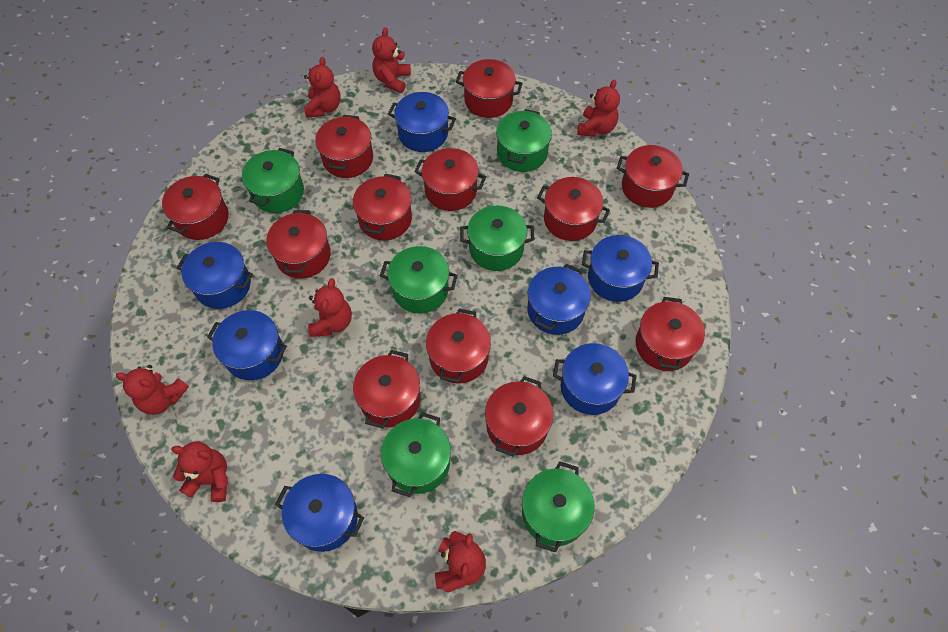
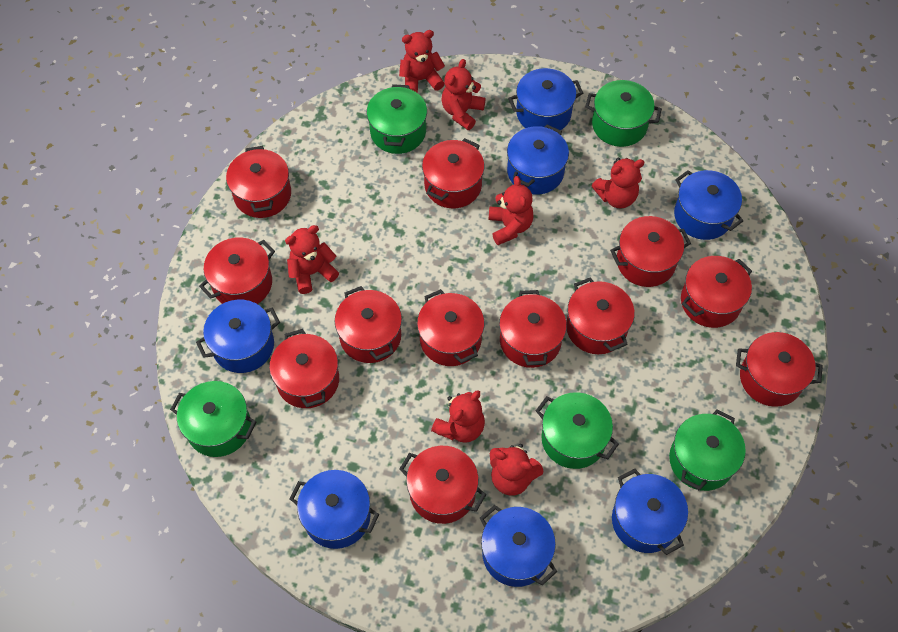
green pot: [242,148,304,213] [380,246,458,313] [381,412,451,497] [460,206,535,271] [496,109,552,172] [522,461,595,552] = 6 -> [170,381,256,457] [367,84,427,154] [536,392,619,469] [585,80,662,147] [669,409,746,491] = 5

